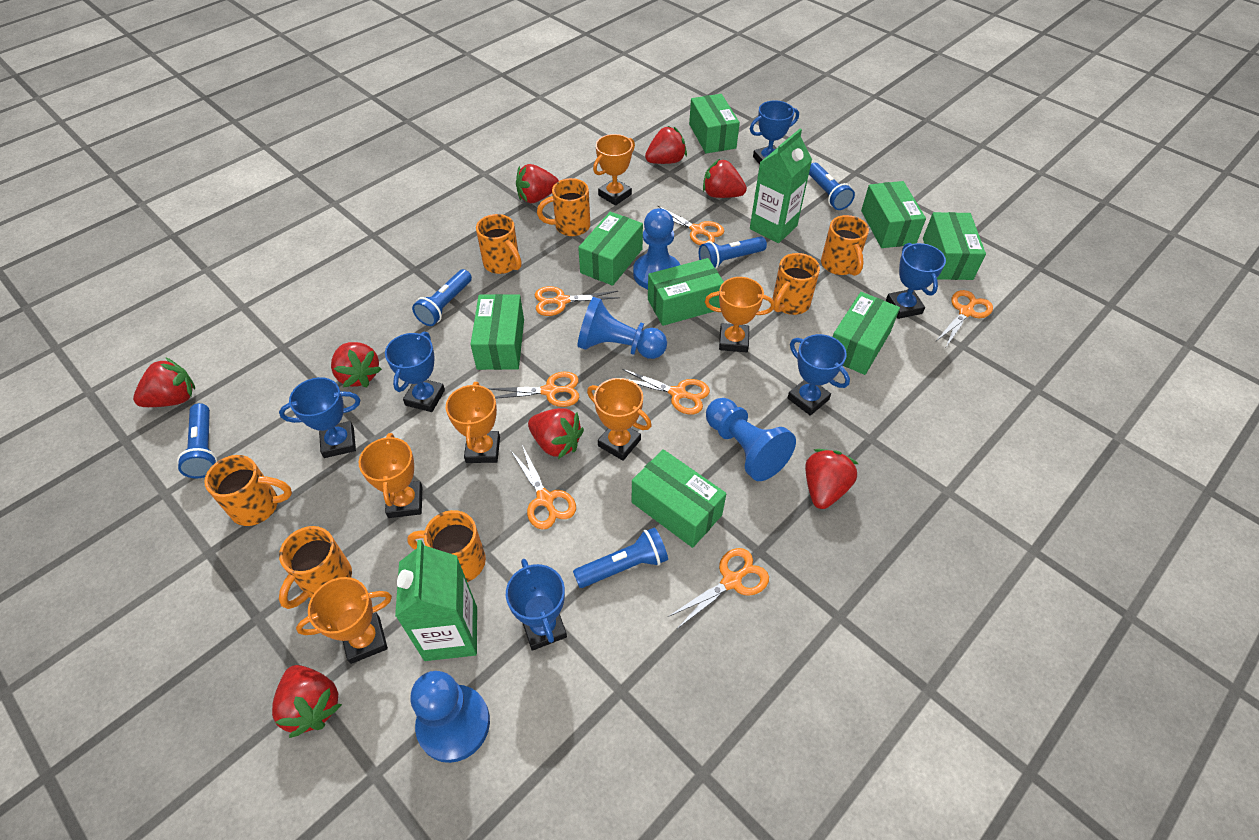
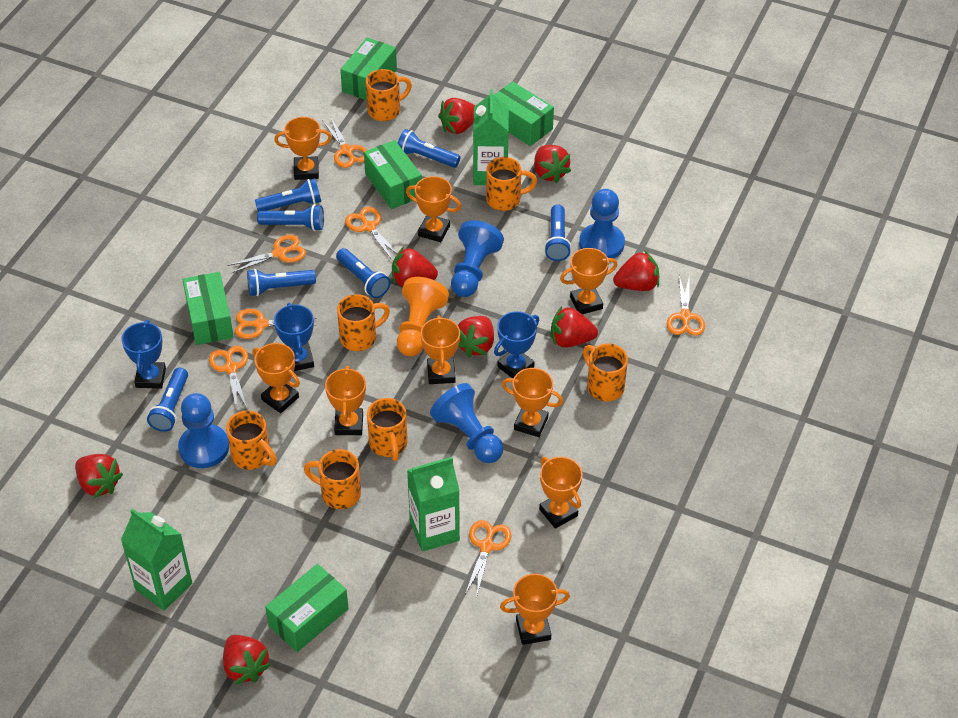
blue flashlight: [177,403,217,478] [412,269,472,326] [573,527,668,588] [699,236,767,269] [809,163,855,210] = 5 -> [147,368,188,432] [247,269,316,296] [255,178,321,211] [257,204,324,231] [336,248,390,298] [398,129,460,168] [544,205,571,261] = 7
blue trophy: [279,377,360,458] [385,331,445,412] [506,559,567,651] [750,100,799,164] [787,334,850,416] [886,243,946,319] = 6 -> [121,320,166,388] [274,303,314,371] [494,311,539,378] = 3
green box: [470,294,524,370] [578,212,643,286] [632,449,726,548] [648,258,724,326] [689,94,740,153] [833,292,900,375] [861,181,926,248] [923,212,986,280] = 8 -> [183,272,234,345] [265,564,349,652] [340,37,397,100] [364,140,422,209] [494,81,554,146] = 5
green carton: [395,540,477,661] [750,129,812,243] = 2 -> [121,508,192,611] [407,457,460,552] [473,89,509,185] = 3
orange pawn: none = 0 -> [397,277,449,356] = 1
orange trophy: [296,577,392,664] [359,433,422,518] [446,382,500,463] [587,378,652,461] [593,134,635,206] [705,277,775,352] = 6 -> [252,343,300,413] [274,117,332,180] [325,366,366,435] [406,176,461,242] [421,316,460,384] [500,574,570,645] [502,368,563,437] [539,457,583,529] [560,248,618,314] = 9

